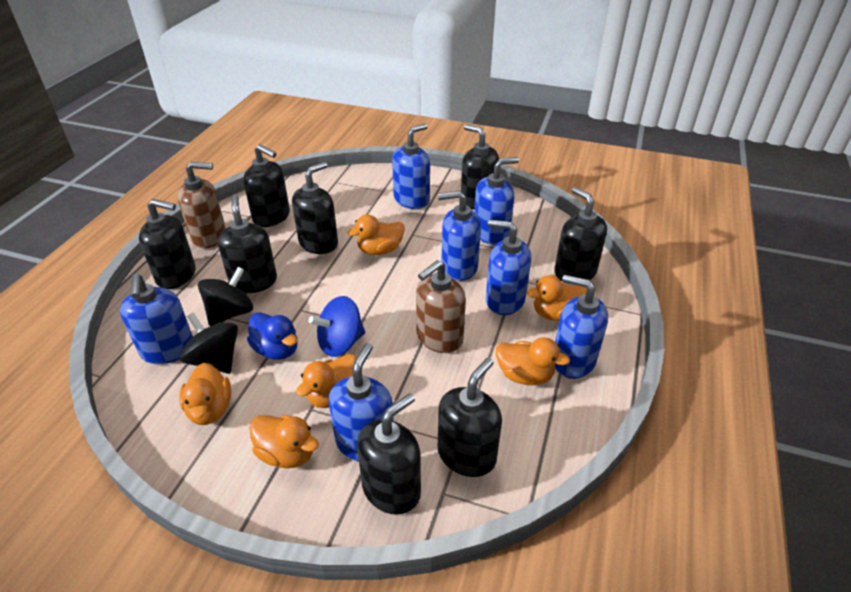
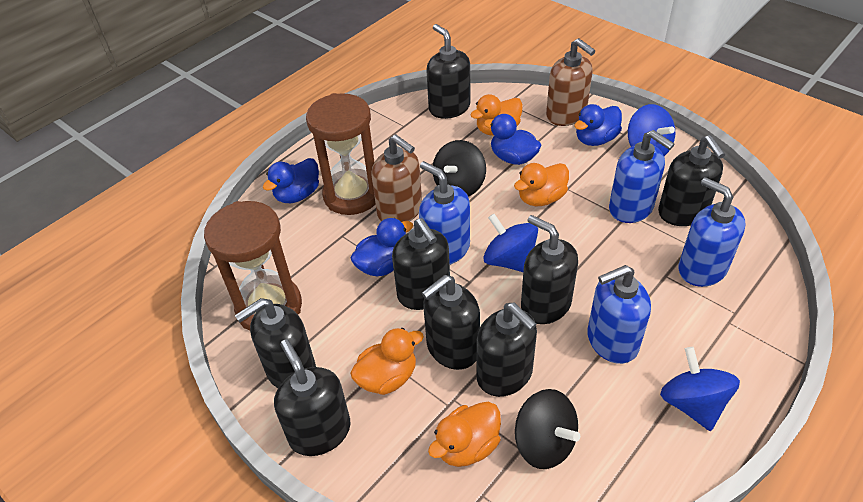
blue duck: [247,312,298,360] = 1 -> [263,158,319,203] [350,218,413,277] [484,114,541,165] [574,104,622,146] = 4
blue soap dispenser: [120,274,193,364] [329,343,394,462] [392,123,430,209] [438,191,481,281] [474,157,519,245] [486,220,531,315] [555,275,608,379] = 7 -> [419,161,470,265] [587,265,651,364] [609,130,674,223] [678,177,746,287] = 4
blue spinning top: [309,296,365,357] = 1 -> [483,214,538,272] [628,104,675,156] [660,347,740,431] = 3
brown hourglass: none = 0 -> [204,201,302,331] [306,93,376,215] = 2
orange duck: [179,363,231,425] [249,415,319,468] [296,354,357,408] [347,214,405,255] [496,337,570,385] [527,275,587,321] = 6 -> [350,328,424,395] [428,402,501,467] [470,94,523,136] [514,163,569,206] = 4

